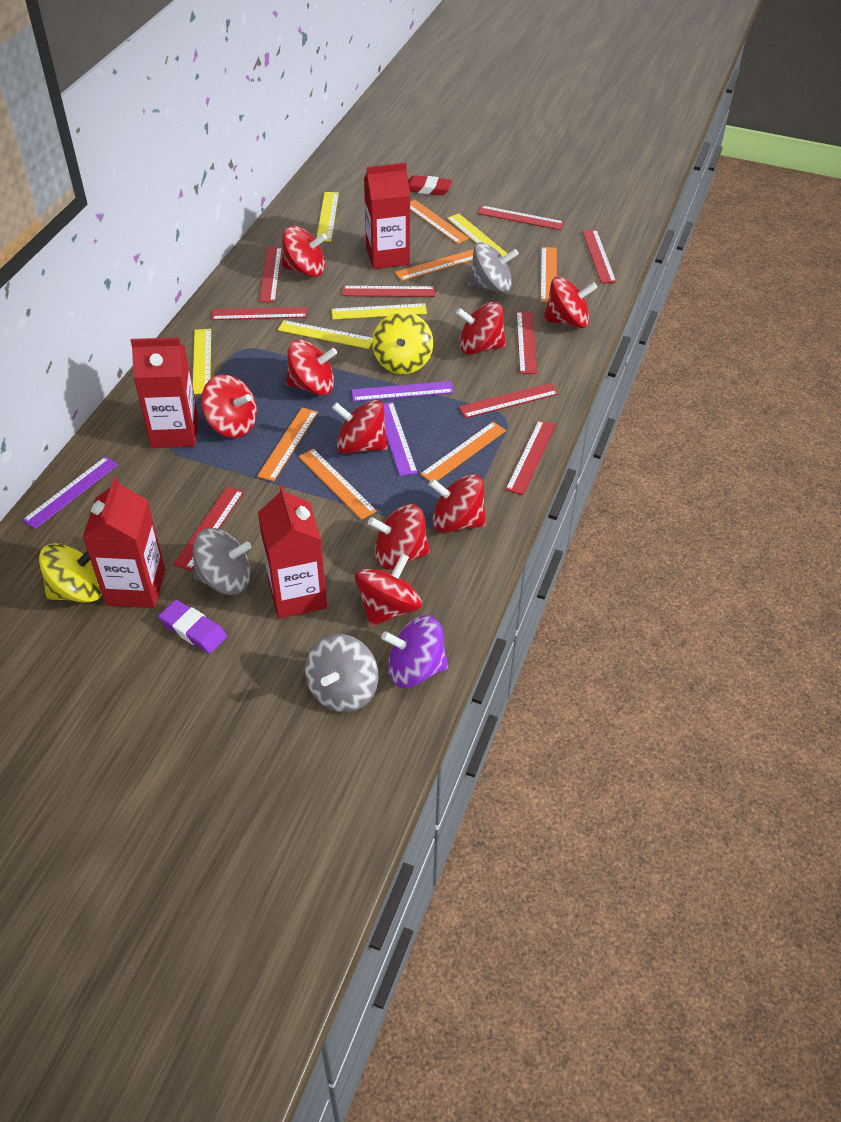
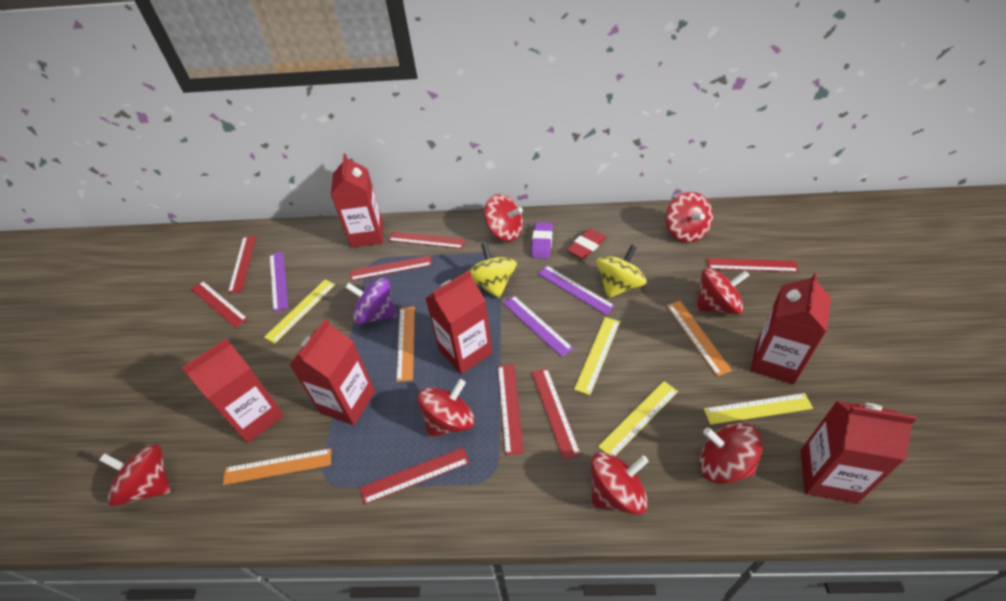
grey spinning top: [193,528,252,595] [305,634,378,713] [468,242,518,293] = 3 -> none = 0
orange ruler: [257,408,318,482] [298,449,377,520] [395,249,474,281] [410,200,469,244] [420,422,506,481] [541,247,557,302] = 6 -> [223,448,331,485] [396,307,415,382] [666,301,732,376] = 3
red carton: [83,477,165,608] [131,337,198,448] [258,485,327,619] [364,163,410,269] = 4 -> [182,338,284,443] [290,318,375,425] [331,153,383,248] [425,270,492,374] [750,272,831,384] [801,401,917,504] = 6
red ruler: [173,486,244,571] [211,307,307,320] [259,247,282,302] [342,286,435,297] [459,383,559,418] [478,206,564,230] [505,420,555,495] [516,311,537,374] [582,230,616,283] = 9 -> [191,281,248,328] [228,235,256,293] [350,255,432,281] [360,447,469,505] [388,231,466,249] [498,364,524,455] [532,368,581,460] [707,258,799,272] = 8
red spinning top: [201,374,257,438] [282,226,327,277] [286,340,337,395] [332,400,388,454] [354,554,422,627] [368,504,430,570] [429,474,486,533] [456,302,506,355] [543,277,597,328] = 9 -> [99,444,170,506] [417,379,475,438] [484,194,523,241] [591,452,649,515] [666,192,713,243] [696,268,750,315] [699,423,763,484] = 7
yellow ruler: [193,329,211,394] [278,320,373,349] [317,192,339,242] [332,303,427,320] [447,214,508,257] = 5 -> [264,280,335,343] [574,317,620,395] [598,381,678,456] [704,393,813,425] = 4

